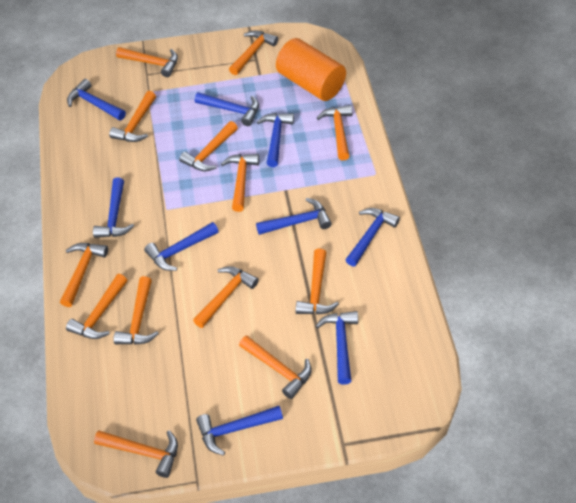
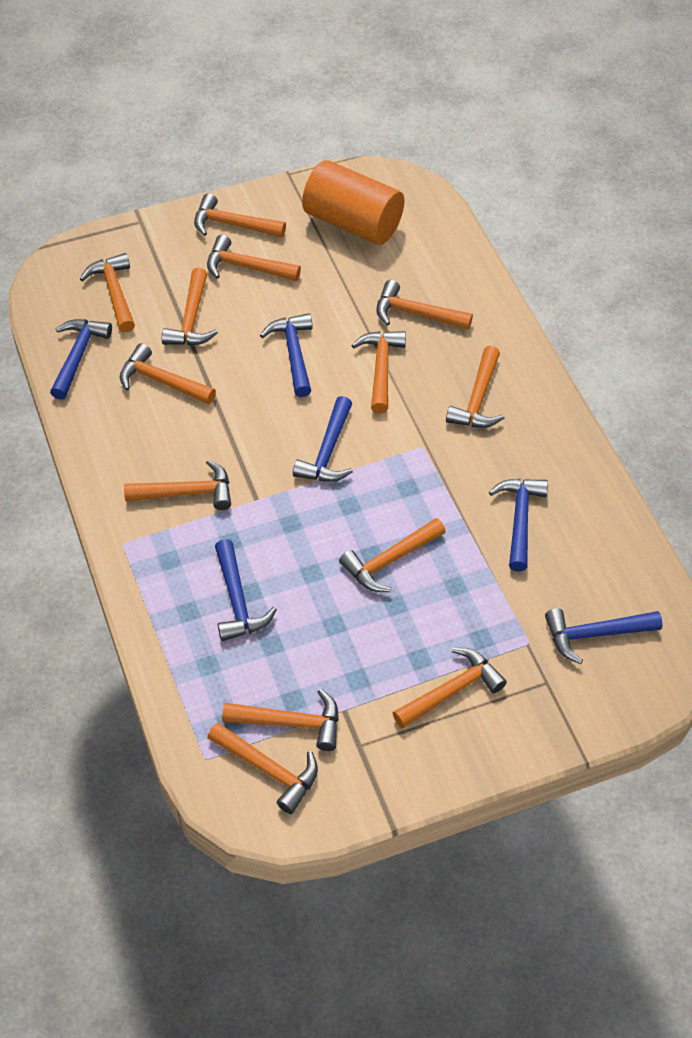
blue hammer: [67,79,126,121] [93,178,134,238] [144,222,219,271] [195,92,259,126] [196,406,283,455] [256,198,332,235] [257,113,294,167] [316,311,358,385] [345,208,400,266] = 9 -> [50,319,112,400] [215,539,277,641] [260,313,312,397] [293,396,353,482] [489,479,548,571] [545,608,662,664] = 6

